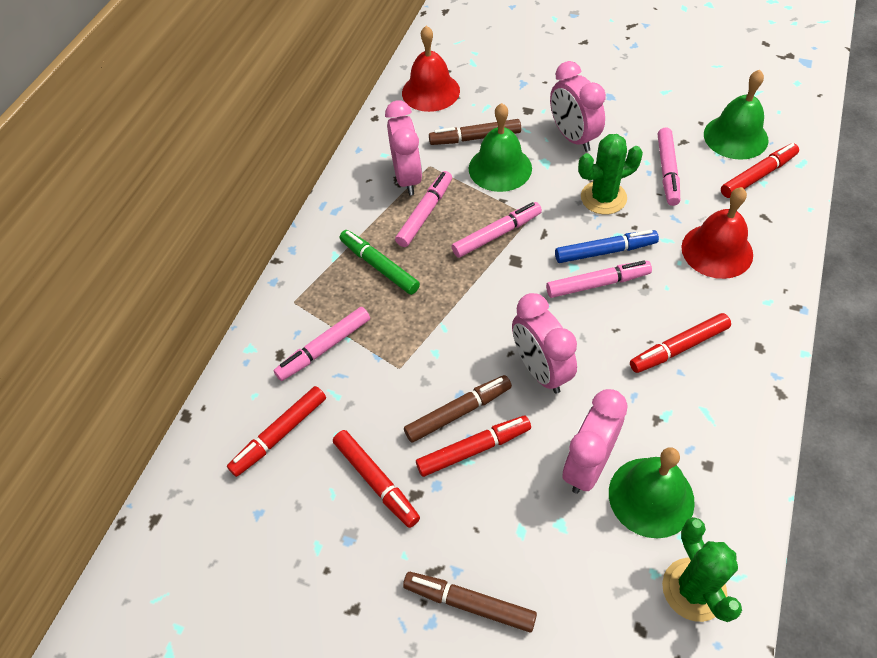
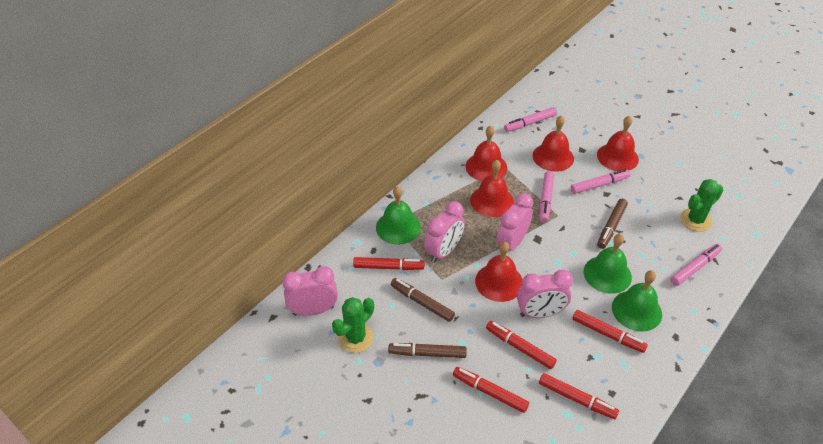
blue marker: [555,230,659,263] = 1 -> none = 0
green marker: [340,230,420,295] = 1 -> none = 0
pink marker: [273,307,370,381] [395,171,452,247] [452,202,542,258] [546,261,652,298] [658,128,680,206] = 5 -> [504,107,557,132] [539,171,554,223] [571,169,630,194] [670,244,722,286] = 4
red bell: [402,26,460,112] [681,187,753,279] = 2 -> [466,126,507,181] [470,160,514,217] [475,242,523,302] [533,116,574,171] [597,116,639,171] = 5

